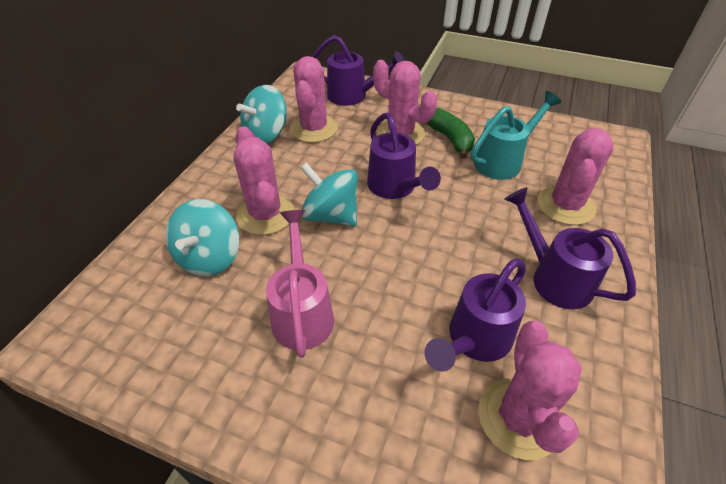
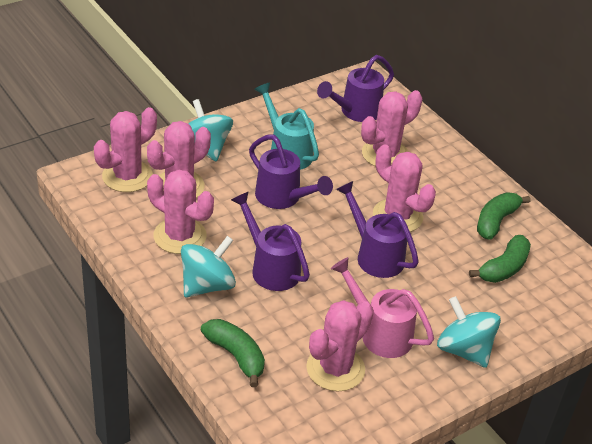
green banana: [427,108,475,159] = 1 -> [201,319,265,387] [469,235,531,283] [477,193,531,240] = 3
pink cactus: [233,126,294,235] [290,56,338,143] [373,60,437,145] [479,321,582,460] [537,128,614,225] = 5 -> [94,107,157,192] [147,121,211,198] [147,170,214,254] [306,300,374,391] [361,90,422,167] [373,145,436,232] = 6

